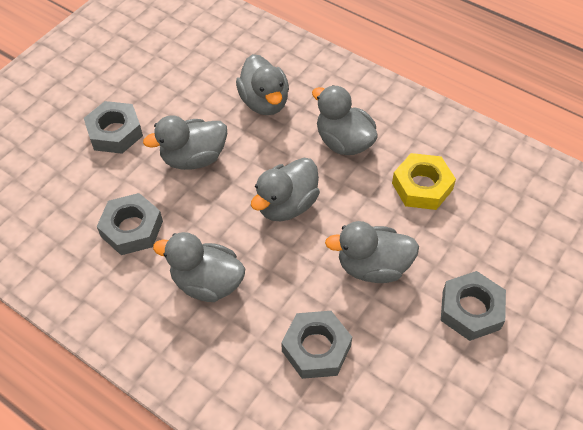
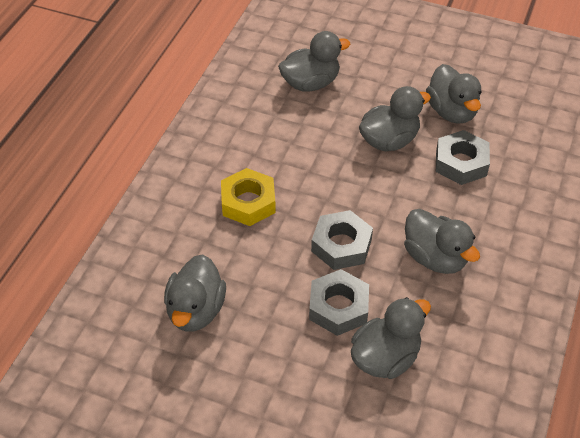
grey nut: [84,101,143,154] [97,193,163,255] [281,311,352,379] [441,271,506,341] = 4 -> [309,269,369,336] [311,210,373,270] [436,130,490,185] = 3

